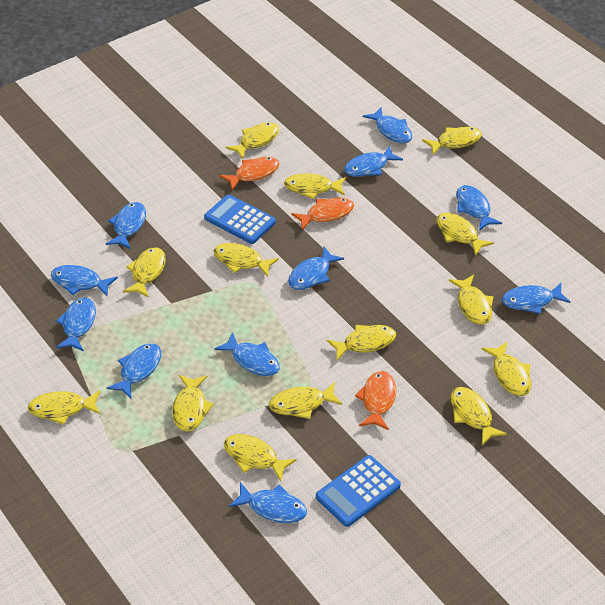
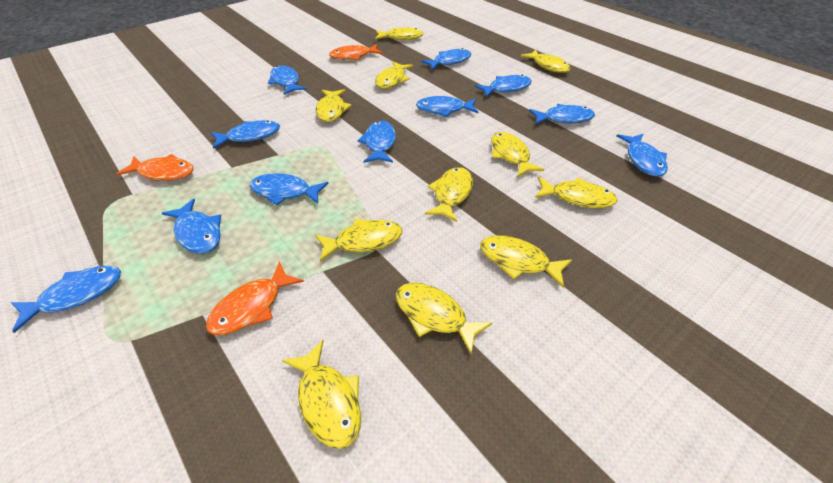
blue calculator: [204,194,276,244] [316,455,401,527] = 2 -> none = 0
yellow fish: [28,390,100,425] [123,247,166,298] [173,375,214,432] [213,243,279,277] [224,434,297,481] [226,122,279,160] [269,382,343,419] [284,173,346,199] [327,325,396,360] [422,127,482,155] [436,213,494,256] [449,275,494,325] [451,387,507,445] [481,342,531,396] = 14 -> [282,340,361,449] [315,219,402,262] [316,89,351,122] [375,28,424,40] [375,61,413,89] [396,283,492,354] [425,167,473,222] [480,235,572,287] [491,132,544,177] [521,49,571,73] [535,177,617,208] = 11

